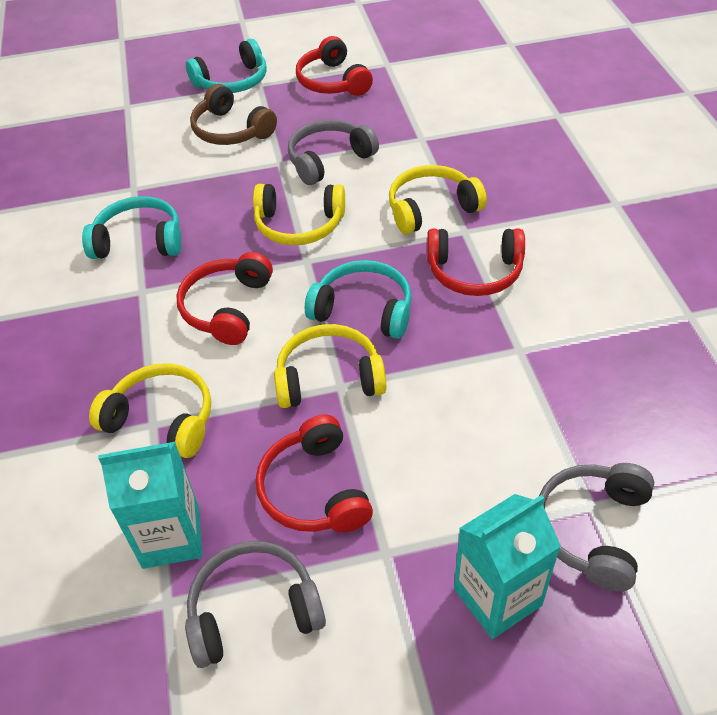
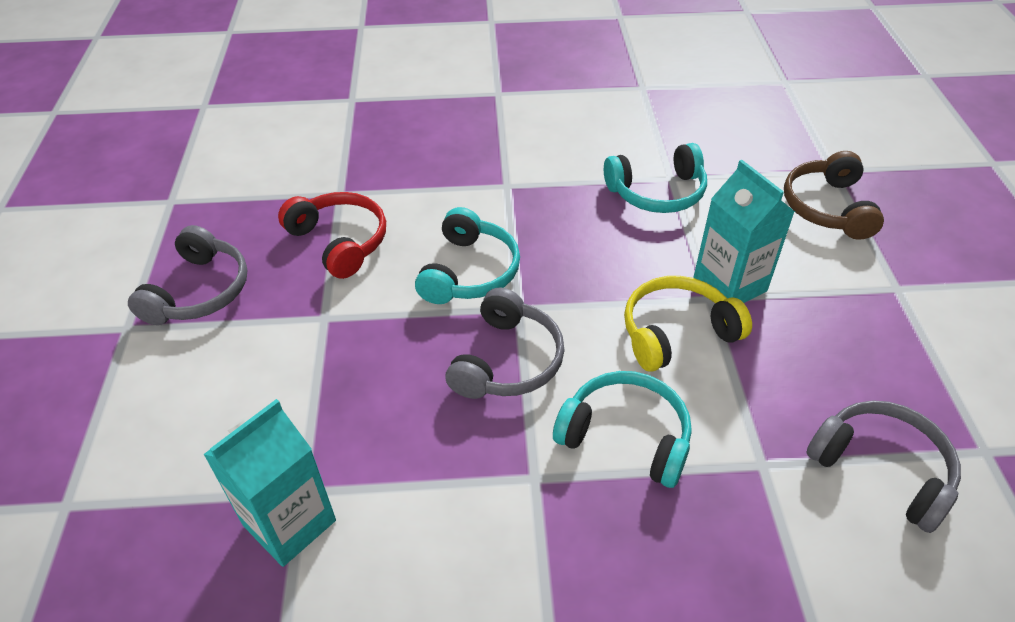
red headphones: [176,252,273,345] [256,415,373,532] [296,36,373,96] [427,228,525,296] = 4 -> [278,192,386,279] = 1
yellow headphones: [89,363,211,458] [253,184,345,245] [274,324,386,408] [389,165,487,234] = 4 -> [624,276,752,372] = 1

